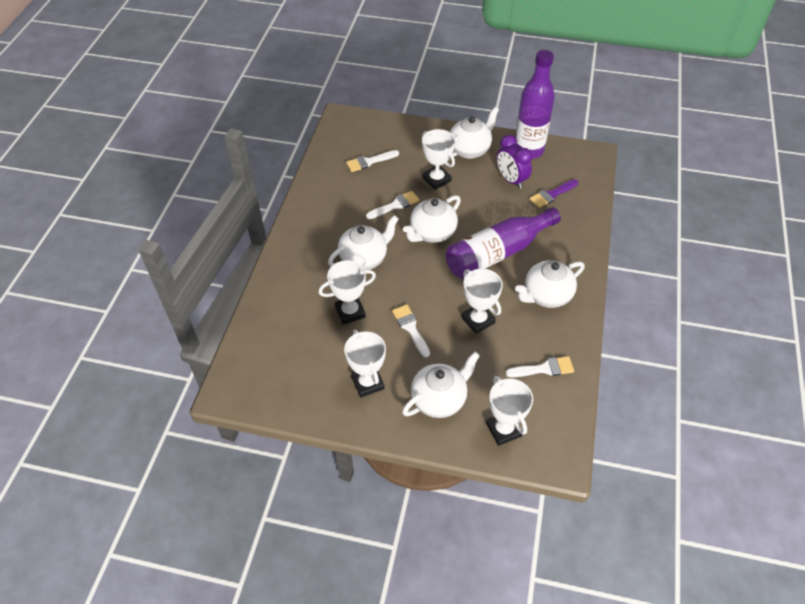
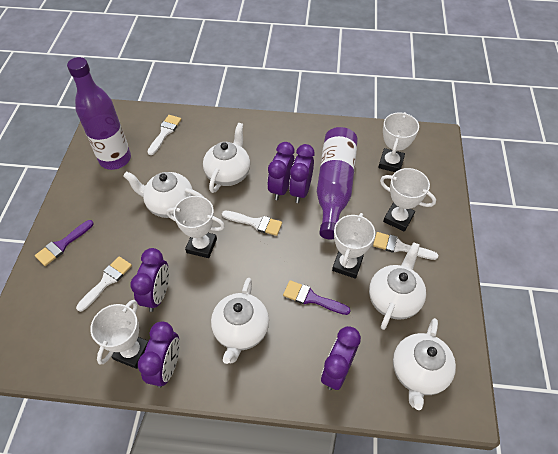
purple brush: [530,179,578,208] = 1 -> [35,220,94,266] [283,280,351,315] = 2
purple clock: [497,135,532,189] = 1 -> [130,248,169,312] [138,321,180,388] [267,142,295,200] [289,144,315,203] [321,326,361,390] = 5

